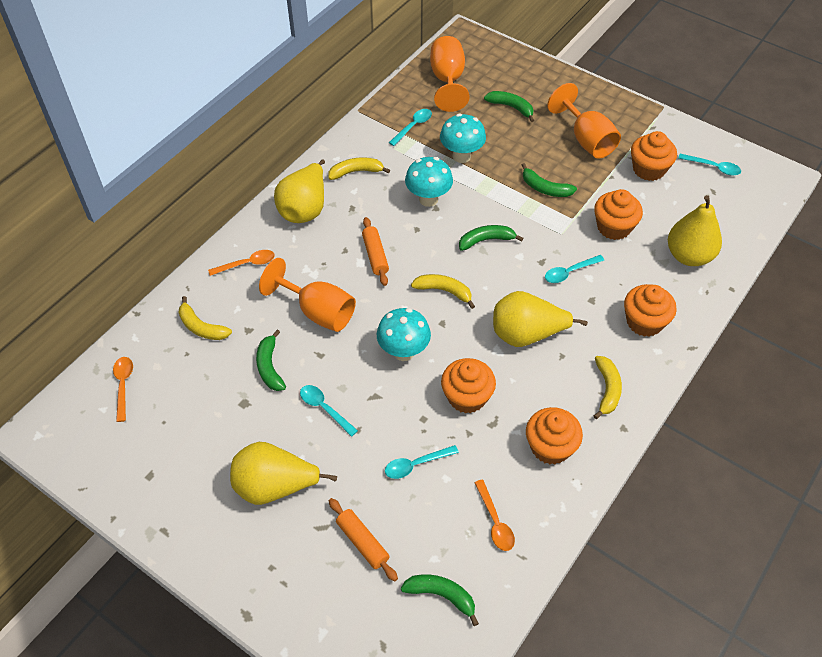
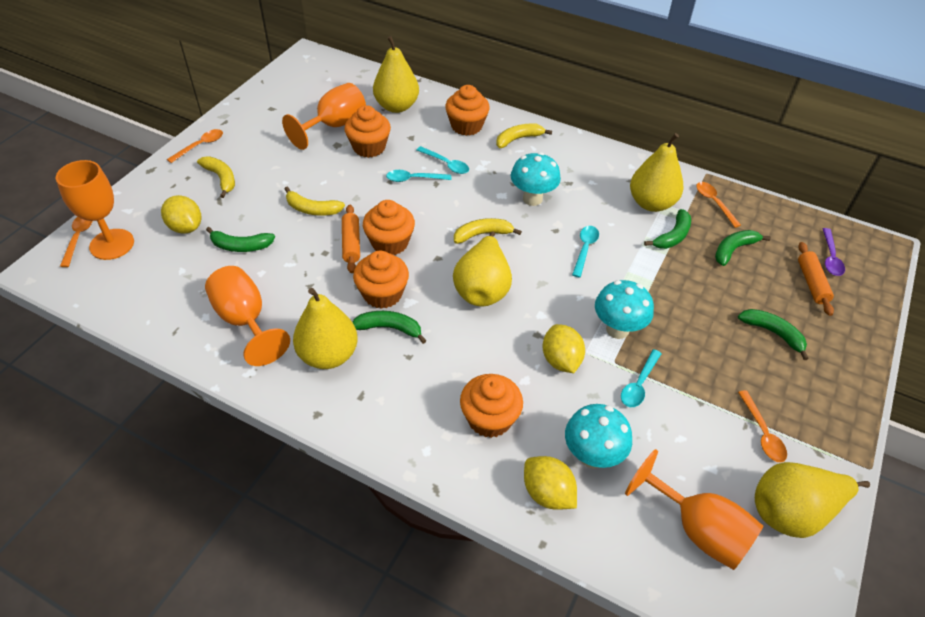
orange goblet: [259,258,356,332] [430,36,470,112] [547,83,621,159] = 3 -> [56,160,134,260] [205,266,290,366] [282,83,366,150] [625,449,763,570] = 4
orange spoon: [113,357,133,422] [208,250,275,276] [474,479,515,551] = 3 -> [60,217,93,267] [167,129,223,163] [696,182,741,228] [738,390,787,462] = 4
purple spoon: none = 0 -> [823,228,845,276] = 1
turquoise spoon: [300,385,358,437] [385,445,459,479] [389,109,432,146] [545,255,604,283] [678,154,741,176] = 5 -> [386,170,451,182] [417,146,469,174] [572,226,599,278] [621,349,662,407] = 4
yellow lemon: none = 0 -> [161,195,201,234] [524,456,577,510] [542,324,585,373] = 3
yellow pear: [230,442,337,505] [274,160,325,223] [493,291,588,347] [668,195,722,266] = 4 -> [293,288,358,369] [373,36,419,113] [453,231,512,306] [630,133,683,212] [755,462,870,538] = 5

